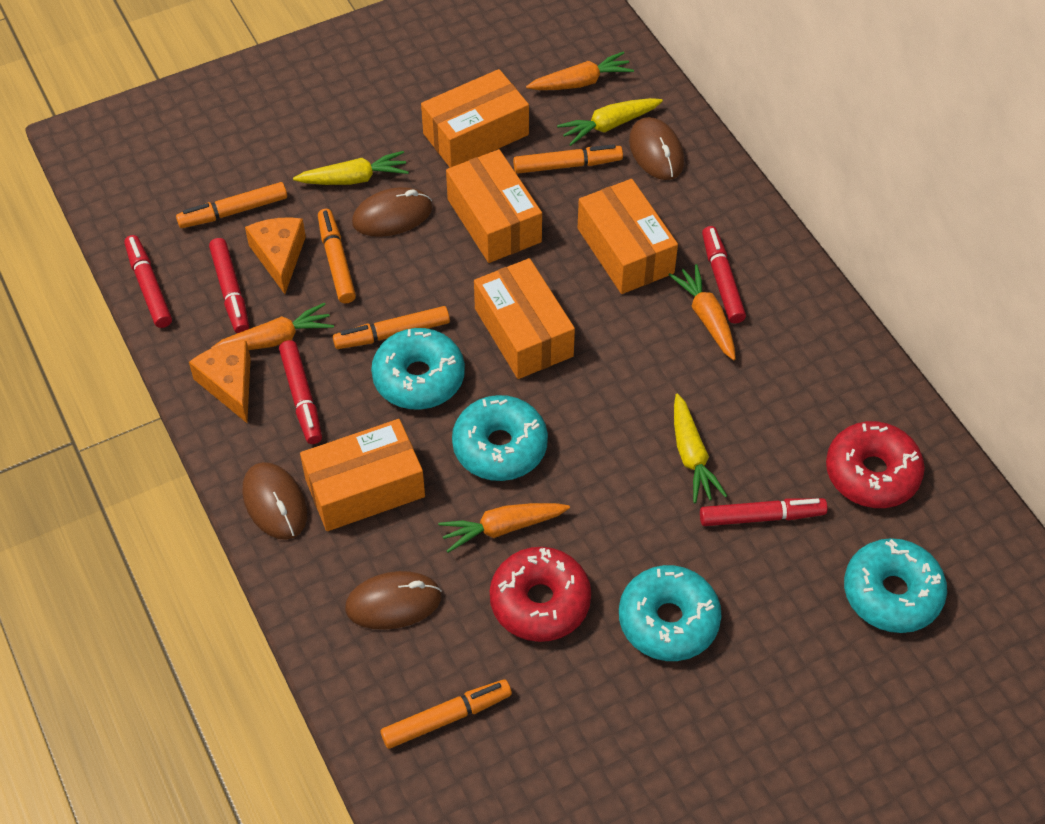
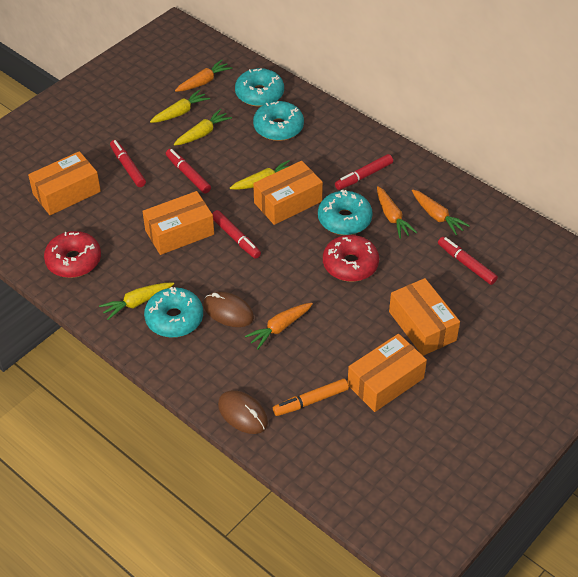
brown mouse: [242,462,307,540] [345,571,442,630] [352,187,433,237] [629,117,684,180] = 4 -> [204,292,254,327] [218,390,268,434] = 2
orange cheese: [189,341,251,423] [245,217,306,294] = 2 -> none = 0
orange marker: [176,182,287,228] [318,209,356,303] [333,306,450,349] [381,679,512,749] [513,144,623,174] = 5 -> [273,379,349,416] = 1
yellow carrot: [293,151,409,185] [557,98,663,146] [674,394,727,503] = 3 -> [99,283,174,320] [150,89,210,123] [174,109,232,146] [230,160,290,190] = 4

